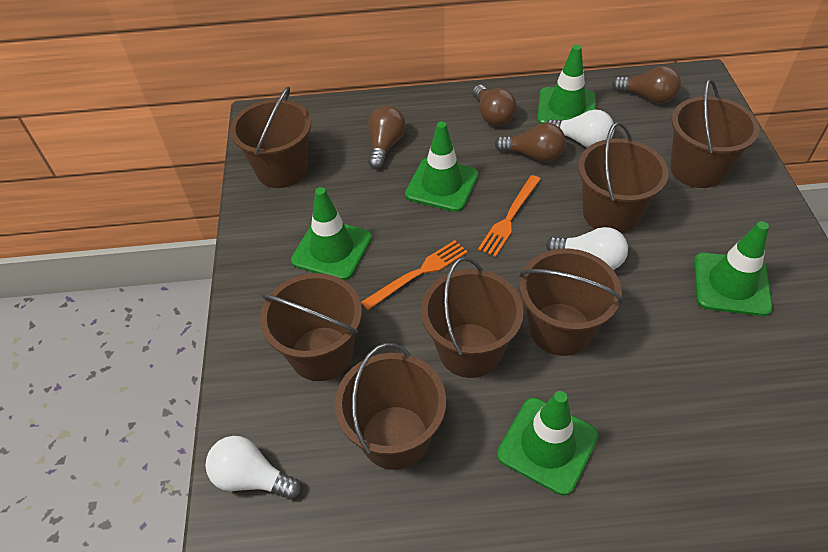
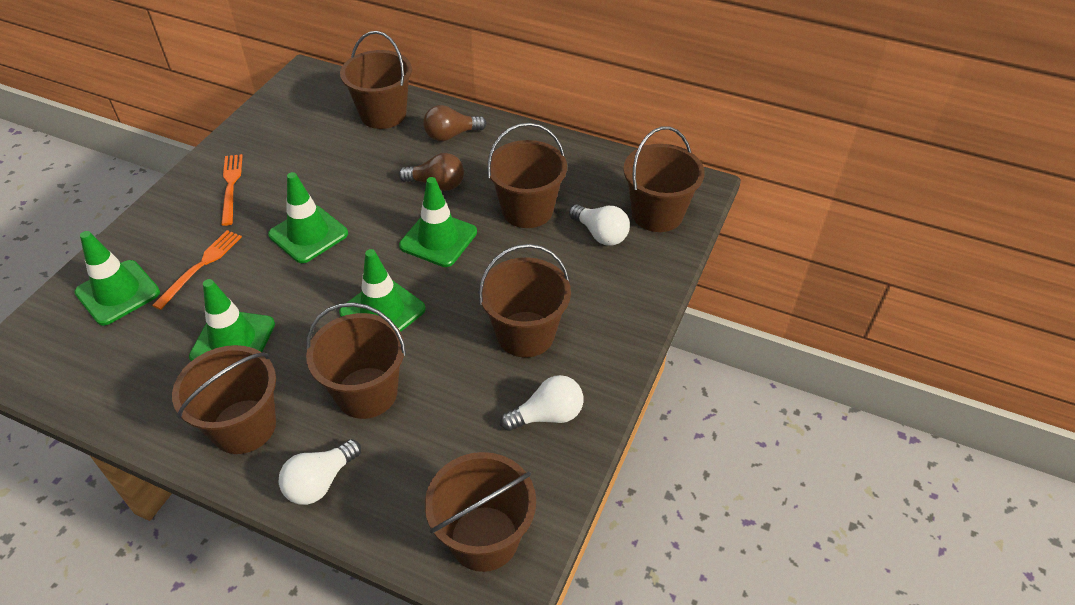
brown light bulb: [368,106,406,169] [473,85,517,126] [495,123,566,162] [612,66,681,103] = 4 -> [399,153,464,191] [423,105,487,141] = 2

